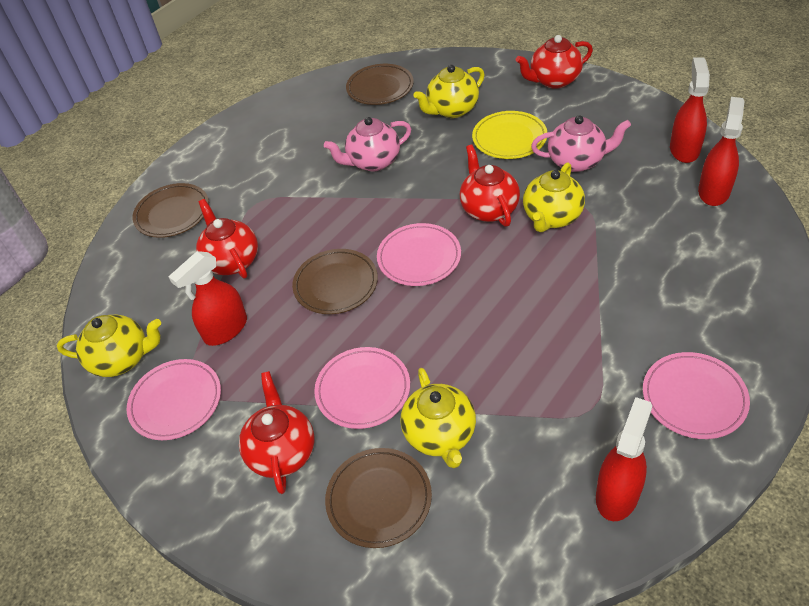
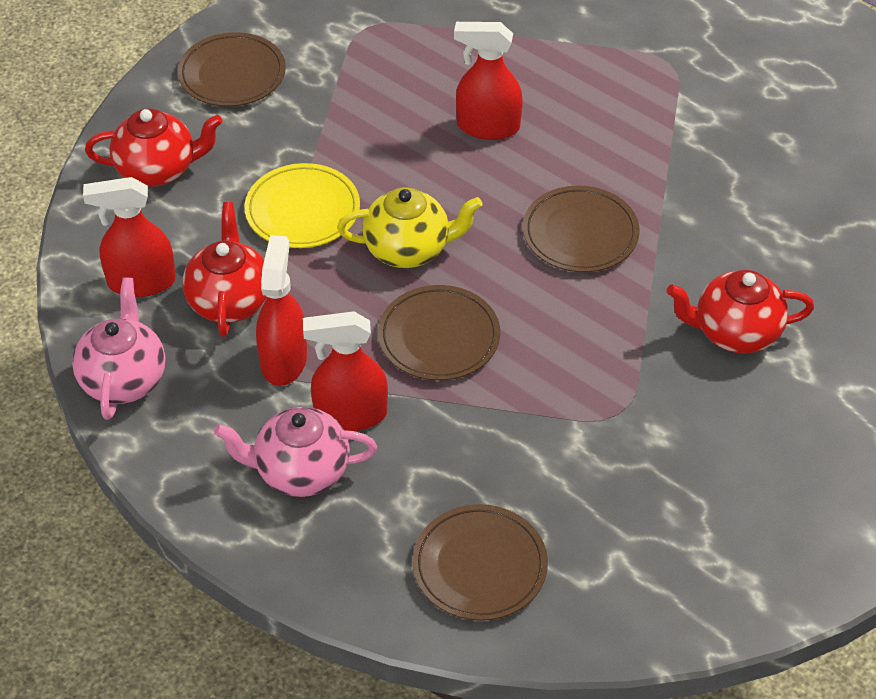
pink plate: [127,359,221,440] [314,347,410,429] [377,223,461,286] [643,352,750,439] = 4 -> none = 0
red teapot: [196,199,258,279] [239,371,314,494] [460,144,520,227] [516,35,593,89] = 4 -> [85,108,223,187] [182,202,267,337] [666,270,814,353] = 3
yellow teapot: [57,315,161,377] [400,368,476,468] [413,65,485,118] [523,162,585,232] = 4 -> [337,187,483,268] = 1

